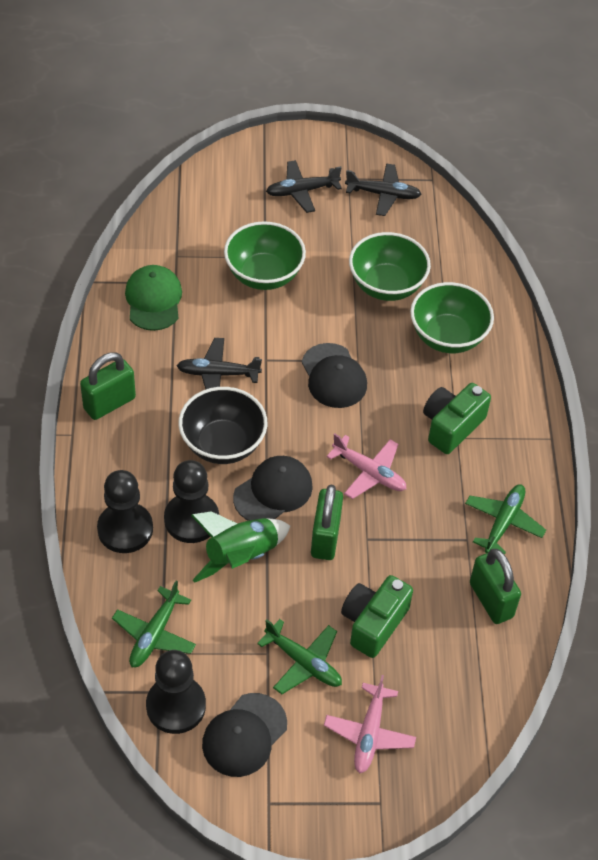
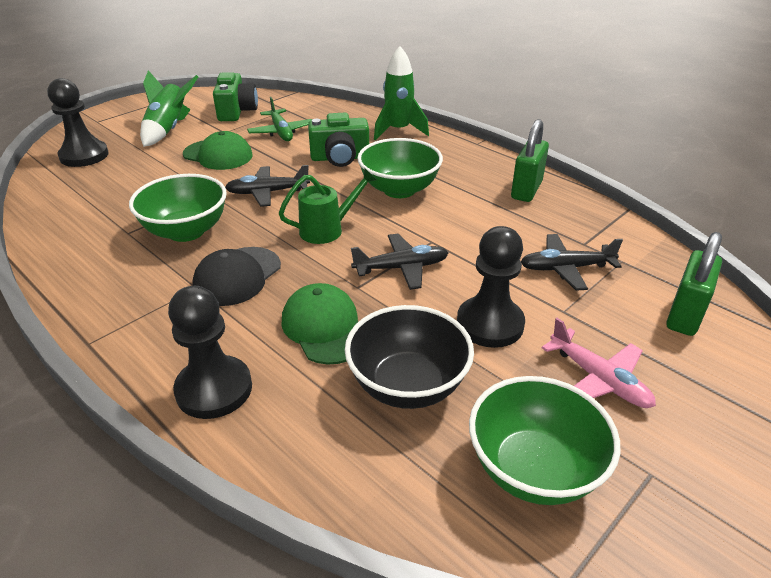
black cap: [202,693,287,777] [233,456,313,521] [302,343,367,408] = 3 -> [192,247,281,306] = 1
green cap: [125,265,182,331] = 1 -> [183,131,253,170] [281,283,358,364] = 2
green padlock: [80,352,136,420] [311,484,343,560] [470,549,521,624] = 3 -> [511,119,549,202] [666,232,722,336] = 2
green plane: [112,581,196,667] [257,619,342,694] [465,484,546,555] = 3 -> [247,97,312,141] = 1
green rocket: [191,511,290,583] = 1 -> [140,70,198,147] [374,46,429,141] = 2
green watering can: none = 0 -> [279,169,377,244] = 1
pink plane: [324,675,416,773] [327,434,407,499] = 2 -> [542,318,656,408] = 1

